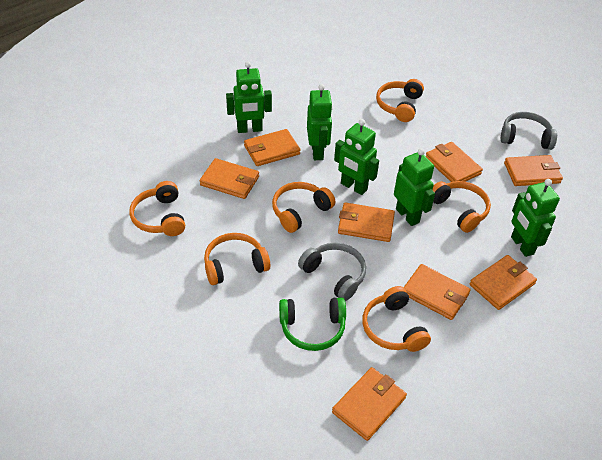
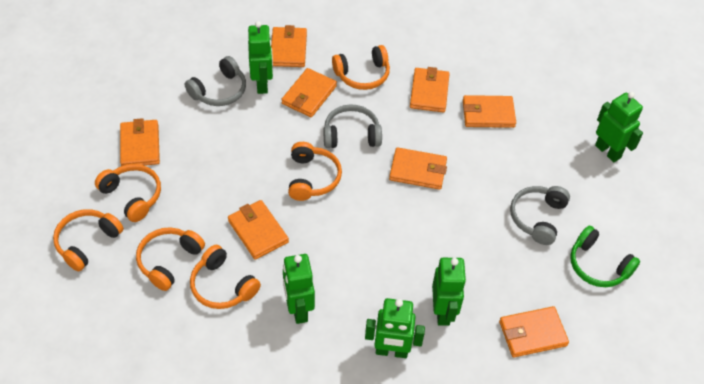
grey headphones: [298,243,366,301] [501,112,557,150] = 2 -> [185,56,246,106] [324,104,382,148] [510,186,570,245] = 3

